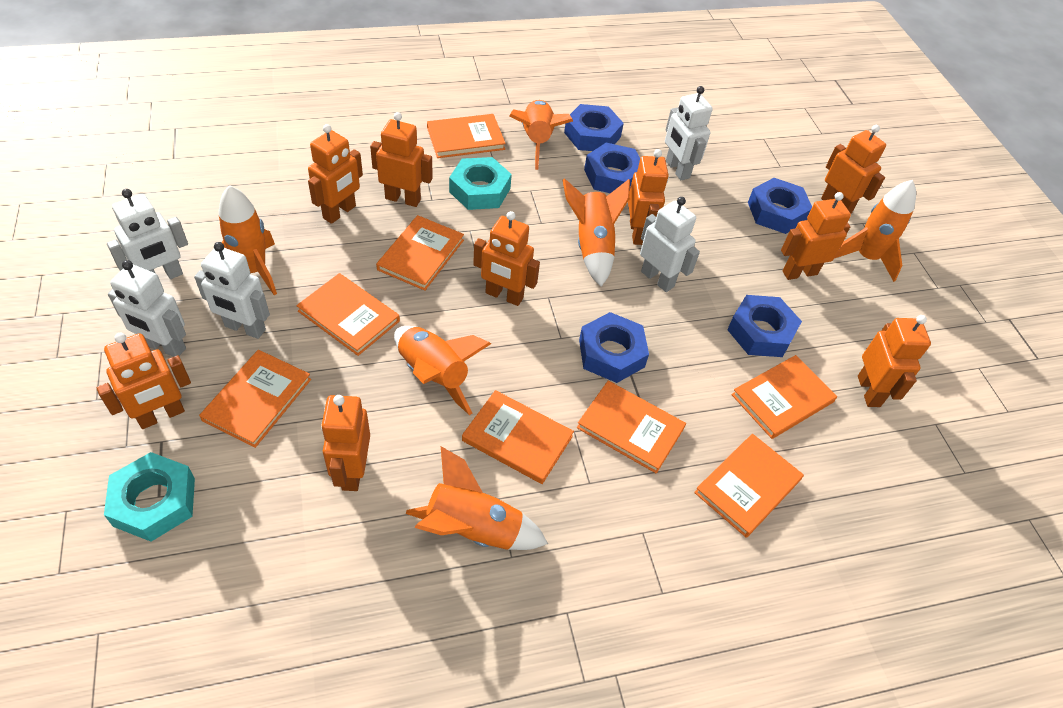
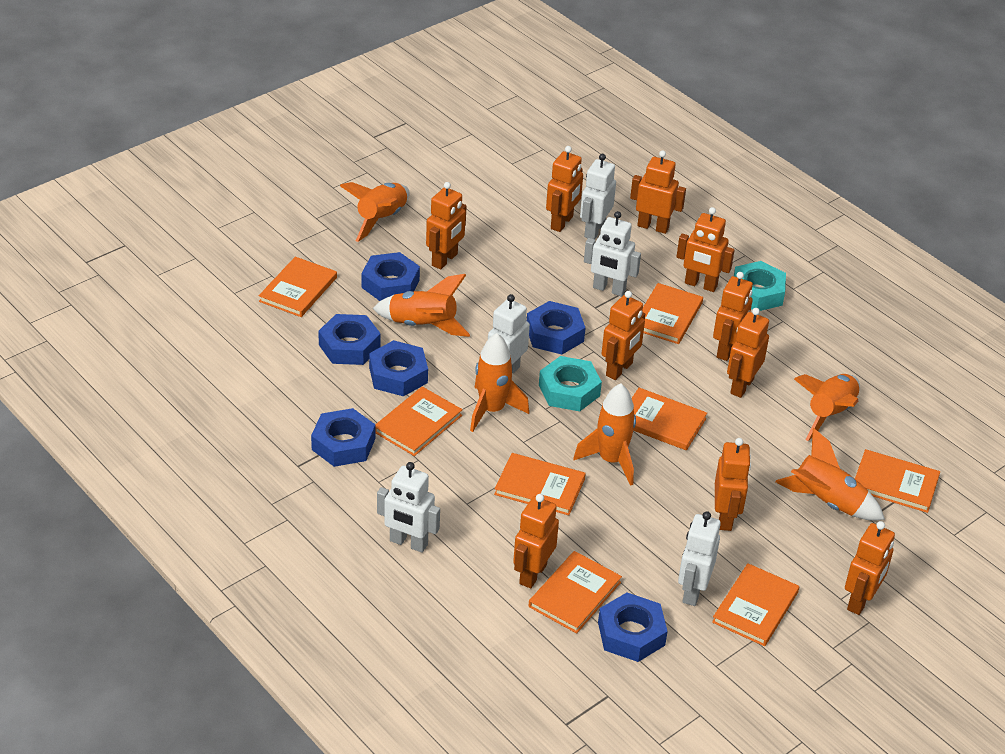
blue nut: [564,104,624,151] [579,312,649,383] [584,143,640,193] [727,295,802,357] [748,178,812,234] = 5 -> [311,408,375,467] [318,314,381,365] [361,252,420,301] [369,340,428,396] [527,301,586,355] [598,593,668,662] = 6
orange robot: [97,333,191,429] [308,124,363,224] [321,395,370,491] [370,112,433,207] [473,211,540,306] [628,149,669,245] [781,192,851,280] [821,125,886,213] [858,315,931,407] = 9 -> [426,182,466,269] [513,494,559,588] [546,146,583,232] [602,291,645,380] [630,150,686,234] [676,207,735,292] [713,272,753,361] [715,438,751,531] [727,308,769,398] [845,521,895,615] = 10

